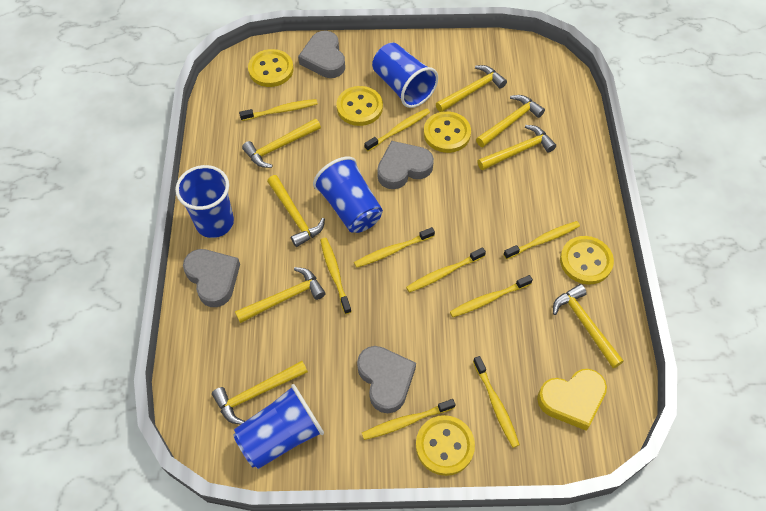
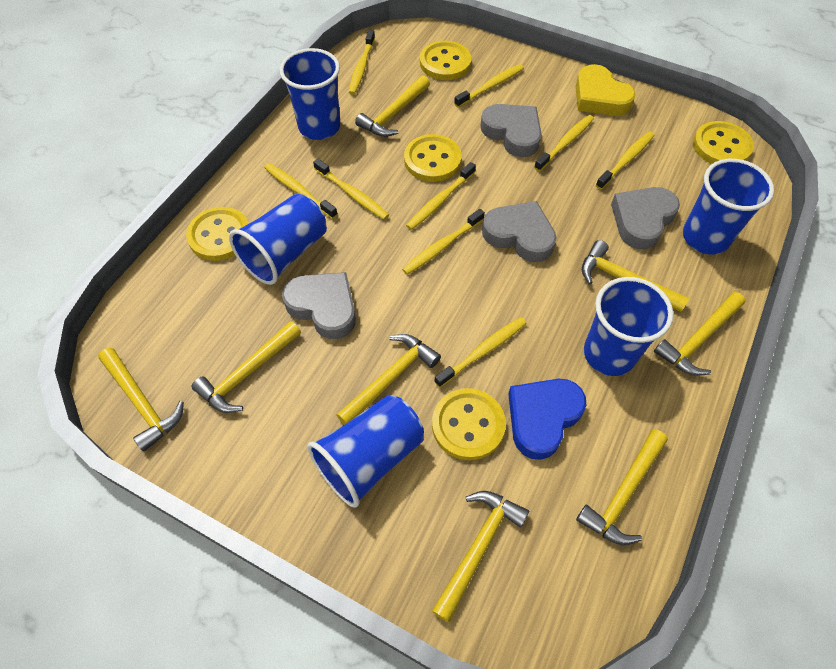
blue cup: [175,165,234,238] [233,384,324,469] [313,157,383,233] [372,43,438,108] = 4 -> [229,193,327,285] [280,48,341,140] [307,395,424,508] [584,277,673,376] [683,159,774,255] = 5
blue heart: none = 0 -> [508,379,586,460] = 1

